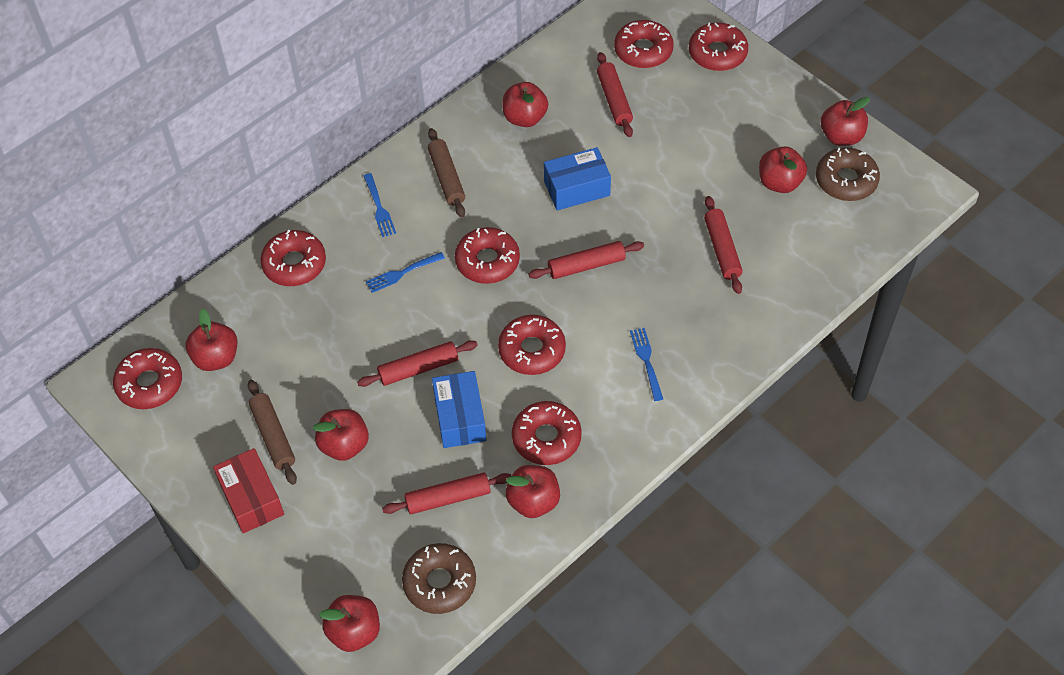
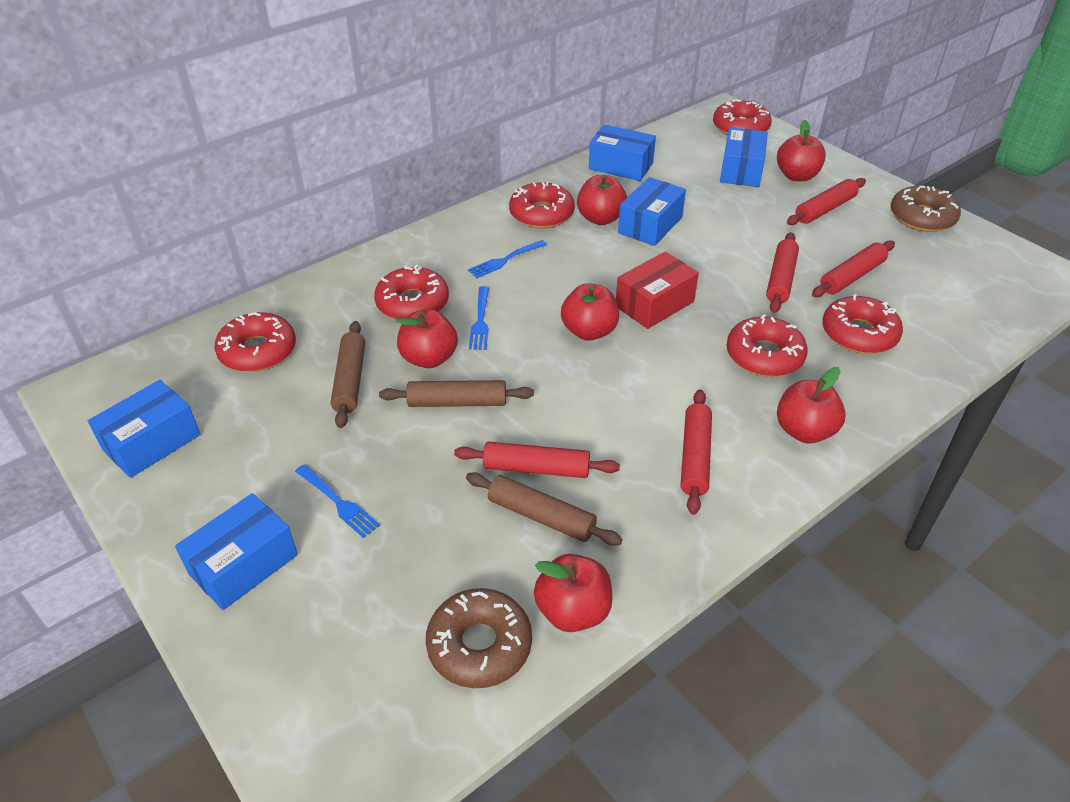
blue box: [432,371,486,448] [544,147,611,210] = 2 -> [88,380,200,478] [175,493,298,610] [589,125,656,181] [618,177,686,246] [720,127,768,187] = 5
brown rolling pin: [248,380,297,485] [428,128,465,217] = 2 -> [331,321,365,428] [379,380,534,407] [466,472,623,546] = 3
red apple: [186,309,237,371] [313,409,369,461] [319,595,380,652] [502,82,548,127] [506,465,560,518] [759,147,807,193] [821,97,870,146] = 7 -> [396,310,458,368] [534,554,612,632] [561,283,619,341] [577,174,627,225] [777,120,826,181] [777,367,846,443] = 6
red donut: [113,348,182,409] [260,230,326,286] [455,227,520,284] [498,315,566,375] [512,401,582,465] [614,20,674,68] [689,23,748,71] = 7 -> [214,312,296,372] [374,265,449,319] [509,182,575,228] [713,100,772,135] [727,315,808,377] [822,294,903,354] = 6

